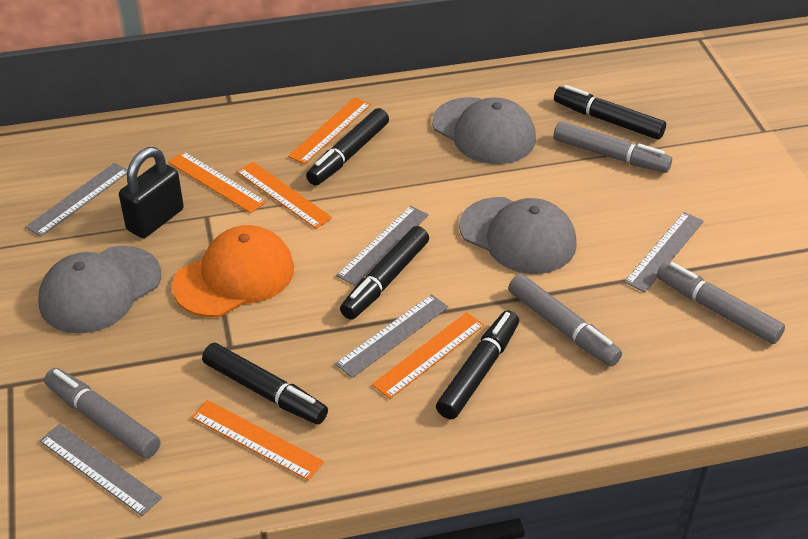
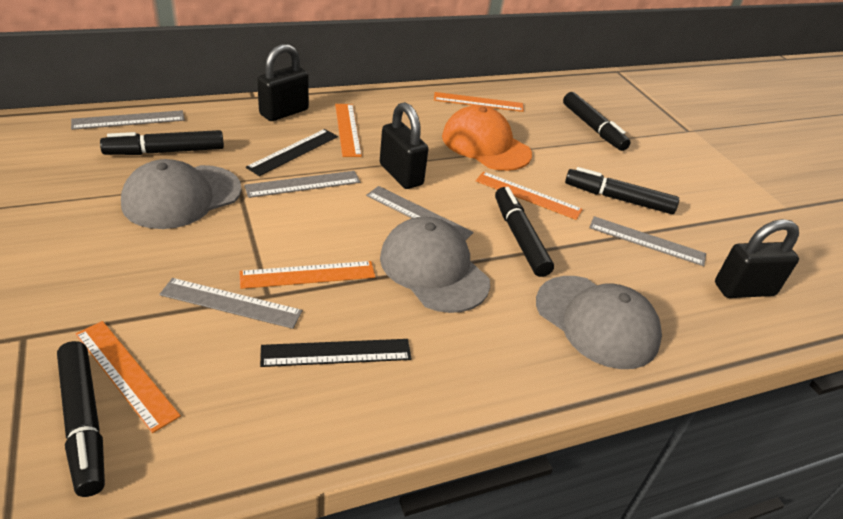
black padlock: [119,147,184,238] = 1 -> [257,44,309,121] [380,102,428,189] [715,219,799,298] = 3
black ruler: none = 0 -> [246,129,338,176] [260,339,412,367] = 2
grey marker: [44,368,160,459] [508,274,622,366] [554,121,672,173] [657,262,785,344] = 4 -> none = 0

